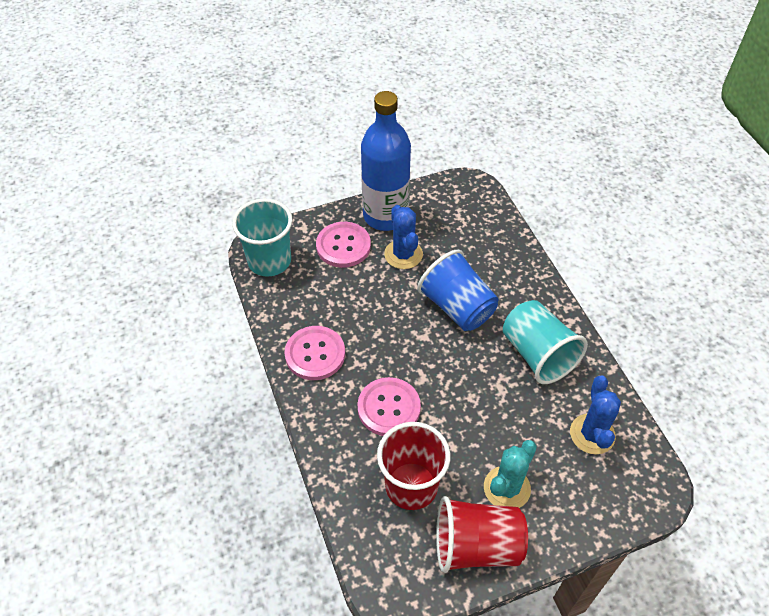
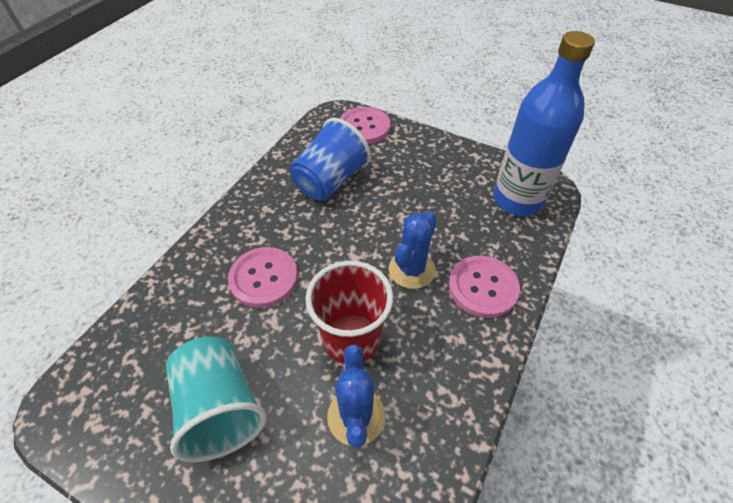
red cup: [377,422,451,510] [436,496,528,573] = 2 -> [306,261,393,364] = 1
turquoise cactus: [484,440,537,508] = 1 -> none = 0
turquoise cup: [232,199,293,277] [503,300,588,384] = 2 -> [166,337,267,462] = 1

